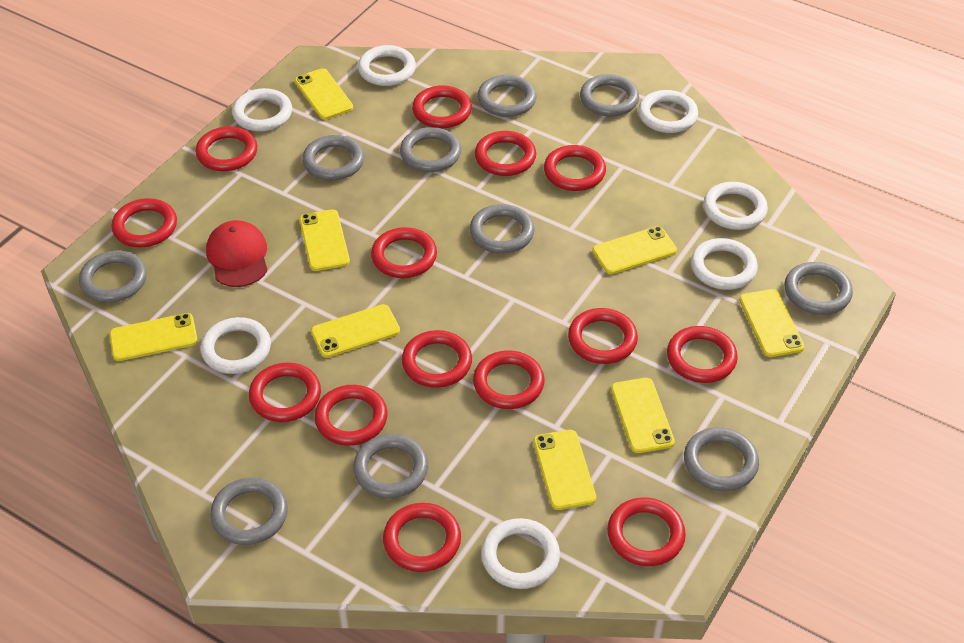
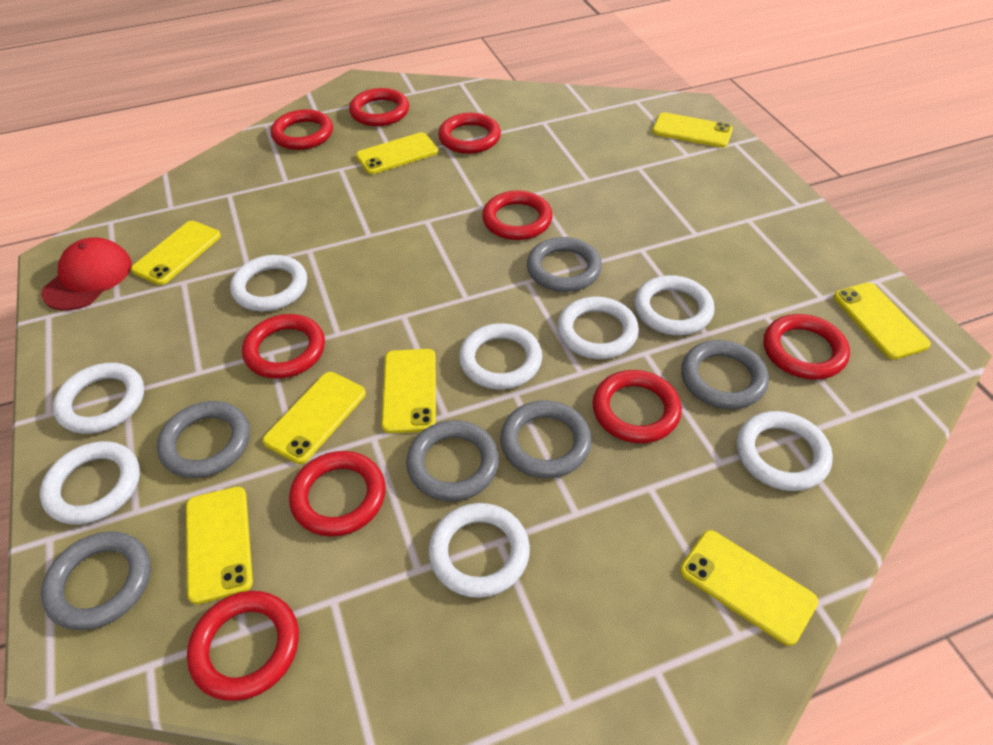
grey ring: [79,250,147,303] [210,478,288,545] [302,135,364,181] [353,434,428,498] [400,127,461,172] [470,204,534,254] [477,75,537,117] [580,74,639,116] [684,427,759,491] [784,262,853,315] = 10 -> [41,531,151,630] [157,401,250,478] [406,420,499,501] [500,400,592,478] [527,237,602,292] [681,340,769,409] = 6
red ring: [111,198,177,248] [196,126,257,171] [249,362,321,422] [314,385,387,446] [371,227,437,278] [383,503,461,572] [402,330,472,388] [412,86,472,128] [473,350,544,409] [475,131,536,176] [544,145,606,191] [568,308,638,364] [607,497,686,566] [667,326,738,383] = 14 -> [187,591,299,701] [242,314,325,379] [271,109,333,150] [289,451,386,537] [349,88,409,126] [438,113,501,154] [482,190,553,240] [592,370,682,443] [763,314,850,380] = 9
white ring: [201,317,271,374] [232,88,292,131] [358,45,416,86] [481,518,560,589] [638,90,698,133] [691,238,758,290] [703,182,768,230] = 7 -> [40,441,140,525] [53,363,144,434] [230,255,307,312] [428,503,530,598] [459,323,542,390] [557,297,639,359] [634,275,715,335] [737,411,833,491] = 8

